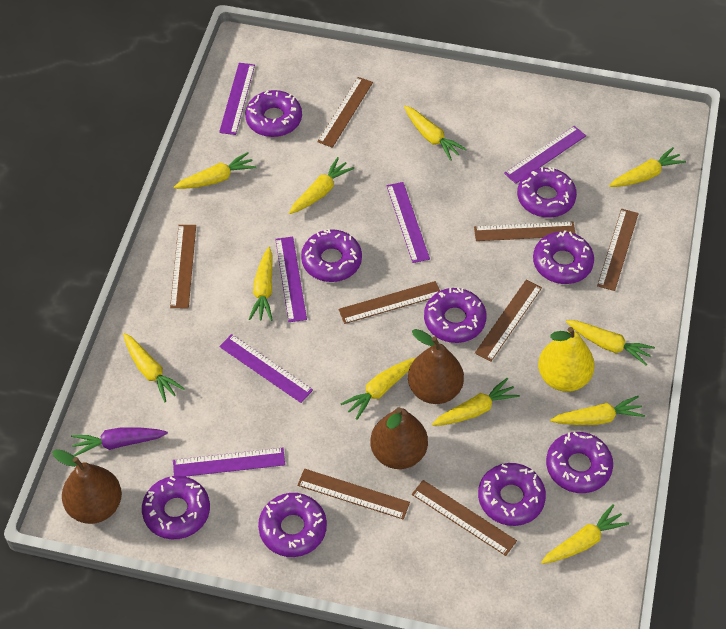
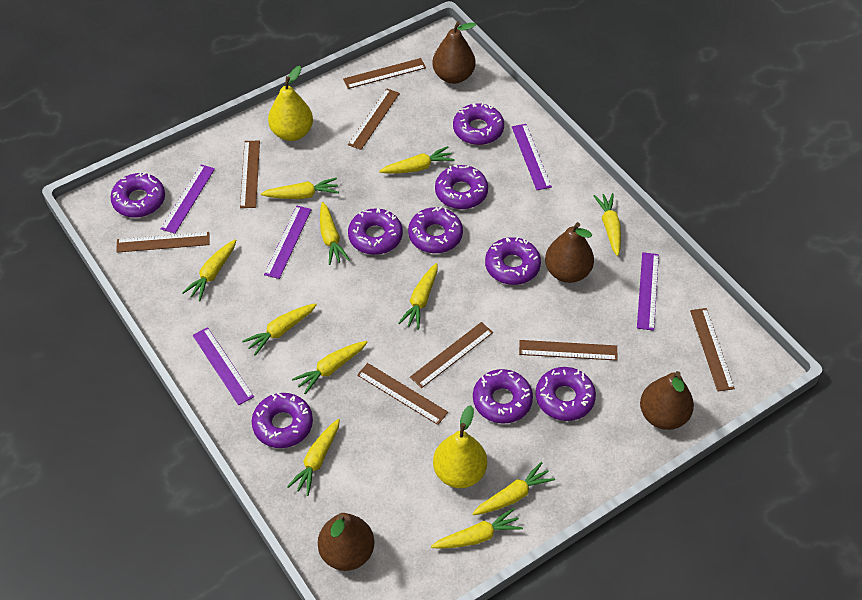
brown pear: [52,449,122,524] [370,407,428,469] [408,329,464,404] = 3 -> [318,513,374,571] [432,21,476,84] [545,222,594,283] [640,371,694,430] = 4
purple carrot: [71,427,168,457] = 1 -> none = 0
purple ruler: [173,448,285,477] [219,63,255,135] [219,334,313,403] [275,237,307,322] [387,182,430,263] [504,126,586,184] = 6 -> [161,165,215,234] [193,327,254,405] [264,206,312,279] [512,124,552,190] [637,252,659,331] = 5
yellow pear: [538,327,595,392] = 1 -> [268,66,313,141] [433,405,487,488] = 2

